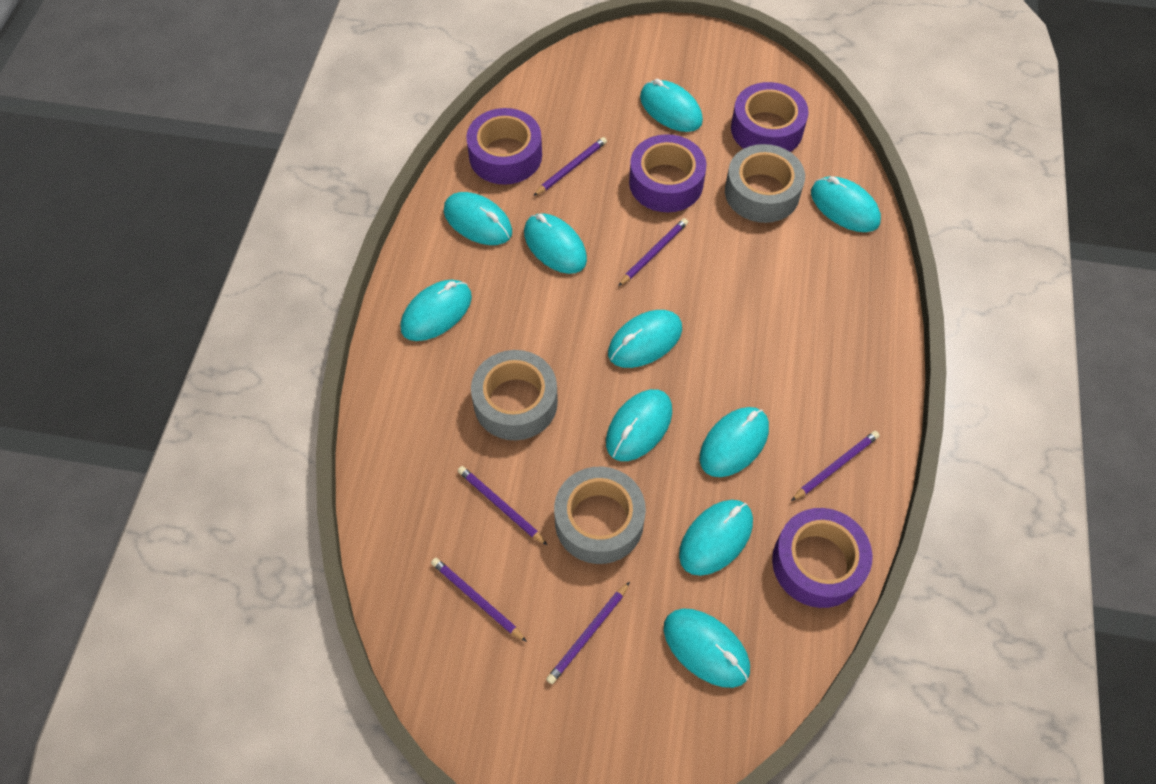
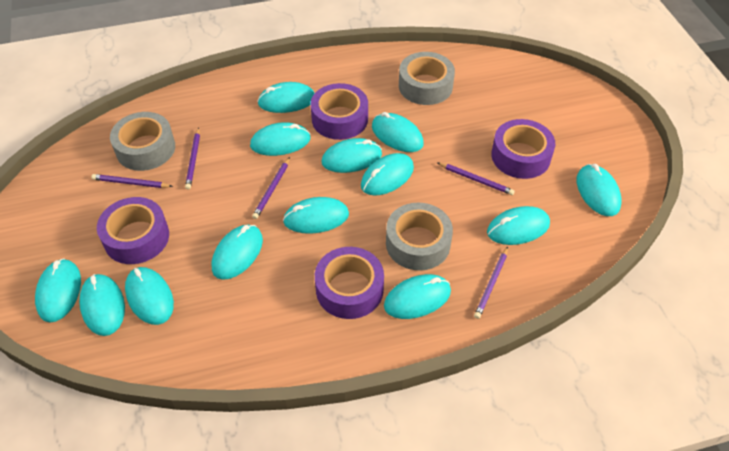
purple pencil: [431,558,527,642] [458,466,548,546] [533,137,607,196] [546,582,630,684] [618,218,688,286] [791,431,879,501] = 6 -> [91,174,173,188] [185,128,200,190] [252,157,290,219] [437,162,515,195] [474,247,508,319] = 5
turquoise mouse: [400,280,472,341] [444,192,512,245] [524,213,587,274] [606,389,672,461] [608,310,682,368] [640,79,703,132] [664,608,750,688] [679,500,753,576] [700,407,769,477] [811,176,881,232] = 10 -> [35,258,81,323] [79,274,125,336] [125,267,174,325] [212,225,263,280] [250,122,311,156] [257,82,315,113] [283,197,349,234] [322,138,382,173] [361,153,414,196] [372,112,424,152] [384,274,451,319] [487,206,550,245] [577,164,622,216] = 13

